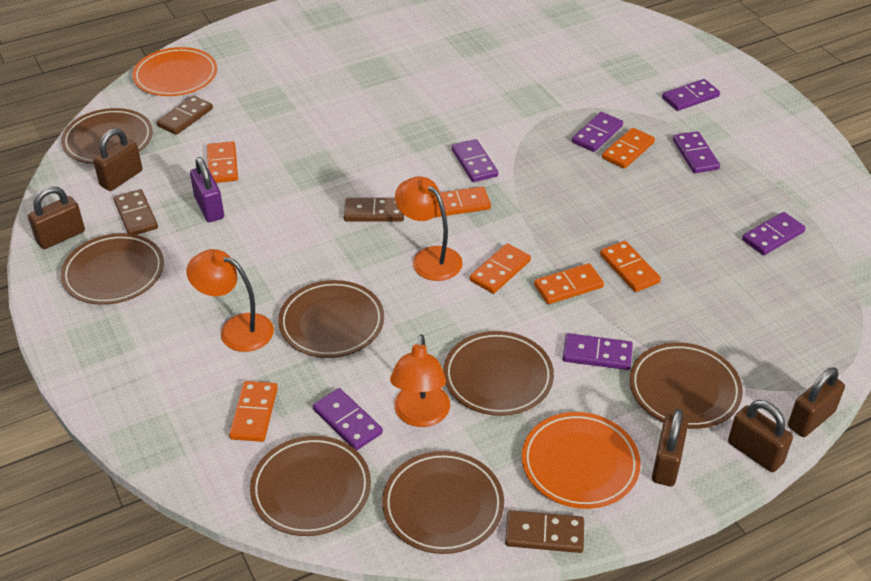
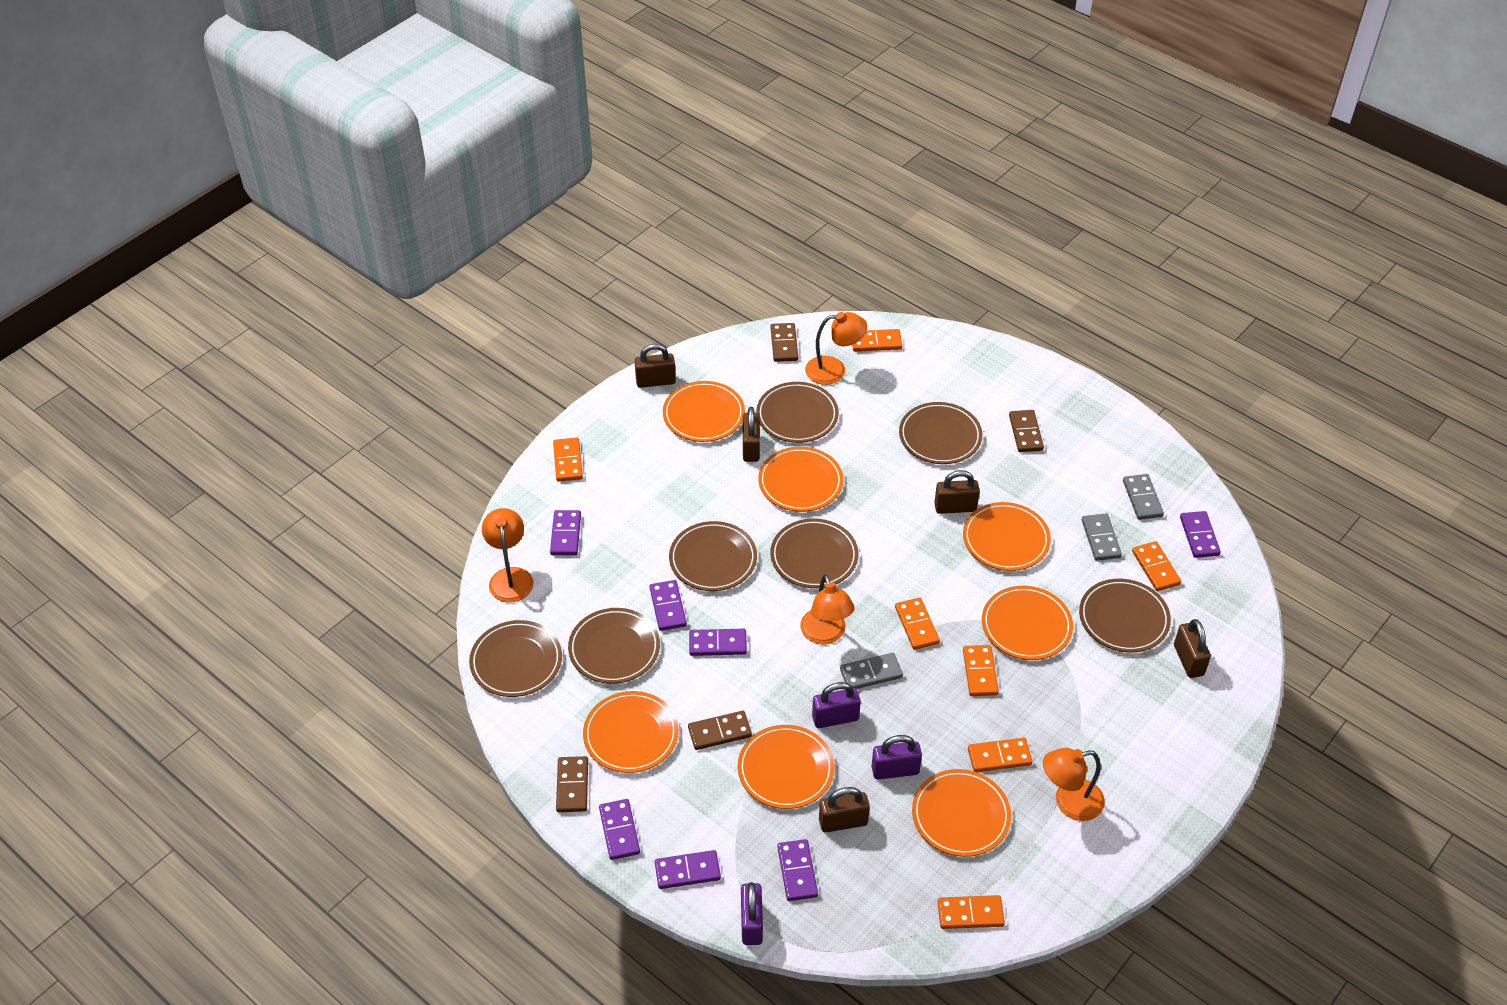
grey domino: none = 0 -> [840,653,903,689] [1082,513,1122,561] [1123,474,1164,520] = 3
orange lamp: [186,249,274,352] [390,334,450,427] [395,177,463,281] = 3 -> [482,508,533,602] [800,575,855,644] [805,312,867,385] [1043,748,1105,821] = 4
orange plate: [132,47,217,96] [522,412,641,509] = 2 -> [583,691,678,773] [663,381,745,442] [738,725,834,809] [758,447,843,512] [912,769,1011,857] [963,502,1051,571] [982,586,1073,660] = 7
purple padlock: [190,157,224,222] = 1 -> [741,882,763,945] [812,682,861,728] [872,735,922,779] = 3

